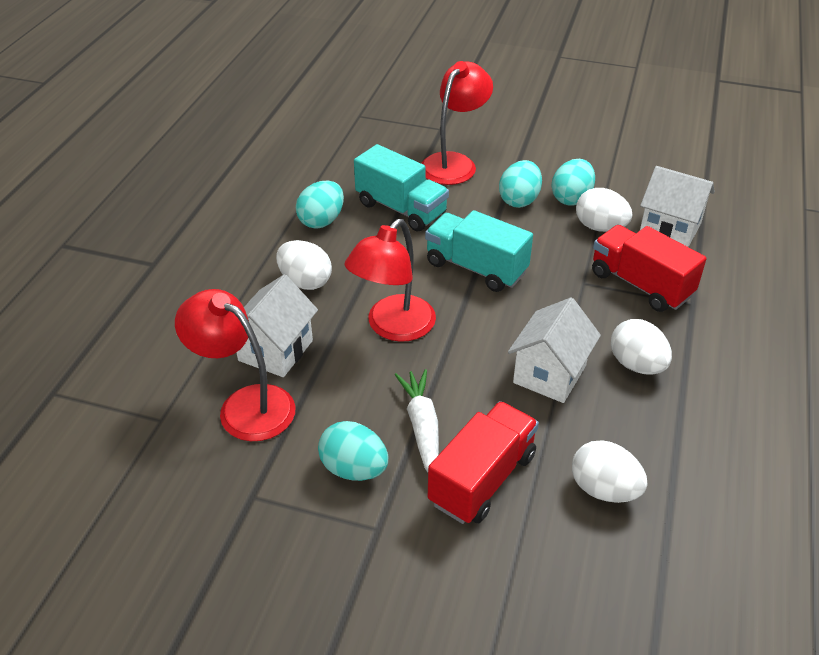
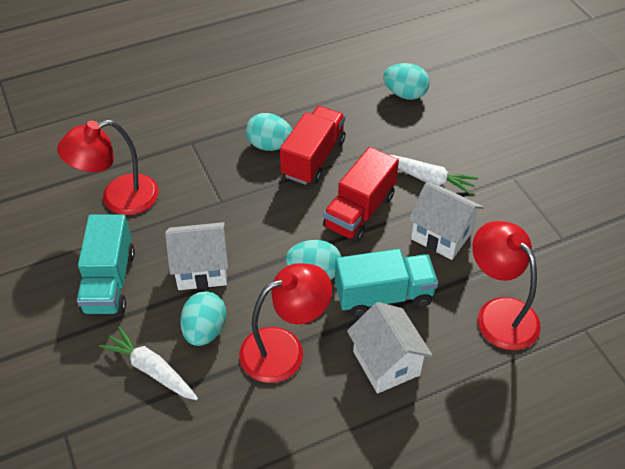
white carrot: [394,369,439,472] = 1 -> [99,327,198,400] [390,155,478,195] = 2
white egg: [276,240,332,290] [572,440,648,503] [576,188,633,232] [611,319,672,375] = 4 -> none = 0

